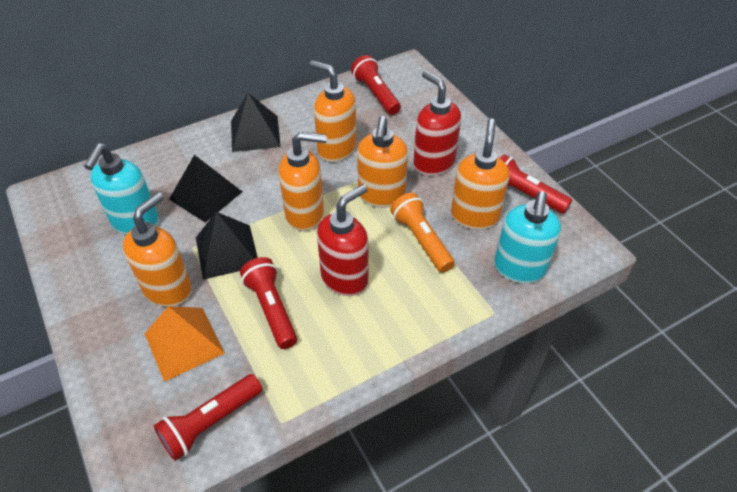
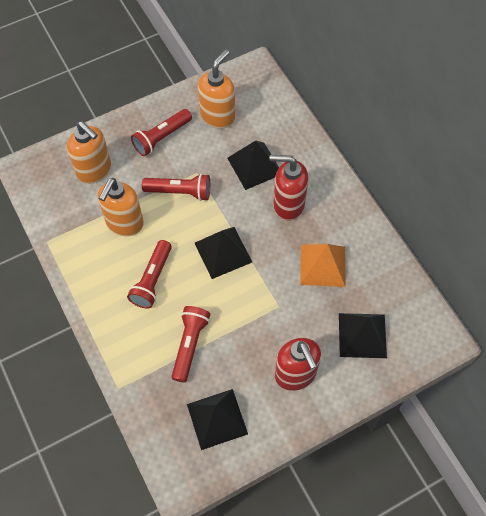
black pyramid: [169,155,242,223] [196,212,258,280] [231,93,281,152] = 3 -> [187,389,248,450] [195,227,252,279] [227,141,279,190] [339,313,387,358] = 4
orange flashlight: [390,193,455,273] = 1 -> none = 0
orange soap dispenser: [123,192,192,307] [279,132,327,231] [309,60,356,162] [357,116,408,208] [451,118,510,230] = 5 -> [67,121,111,184] [98,178,144,236] [198,50,235,129] = 3
turquoise soap dispenser: [84,143,159,235] [494,191,561,283] = 2 -> none = 0

